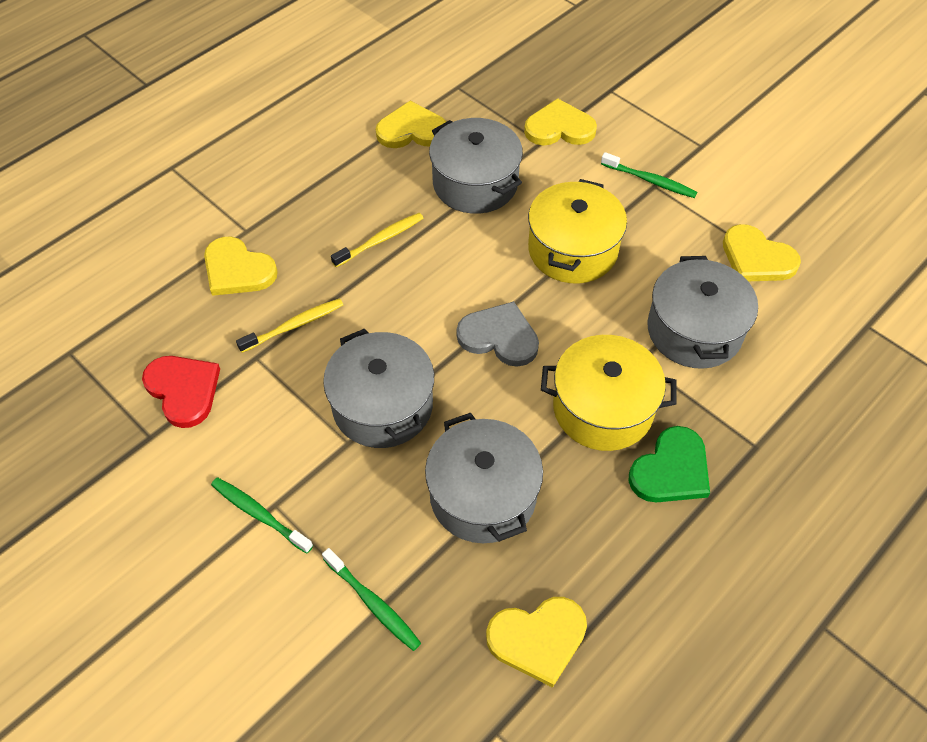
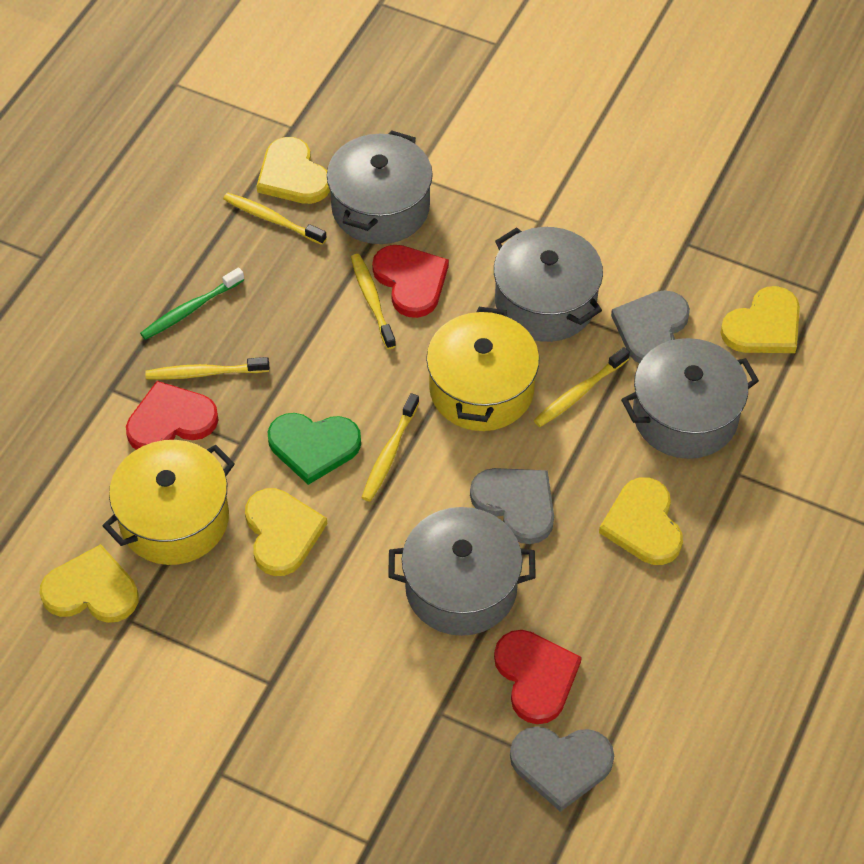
green toothbrush: [211,477,313,554] [322,548,421,651] [601,152,697,198] = 3 -> [140,267,244,340] = 1
grey heart: [456,301,539,367] = 1 -> [470,468,554,544] [510,726,614,812] [611,290,690,364] = 3
red heart: [142,356,220,428] = 1 -> [126,381,218,450] [372,245,449,318] [494,630,582,724] = 3
yellow toothbrush: [236,298,343,353] [331,213,423,267] = 2 -> [145,357,269,380] [223,193,327,245] [351,254,396,349] [361,393,419,502] [534,347,630,427] = 5

